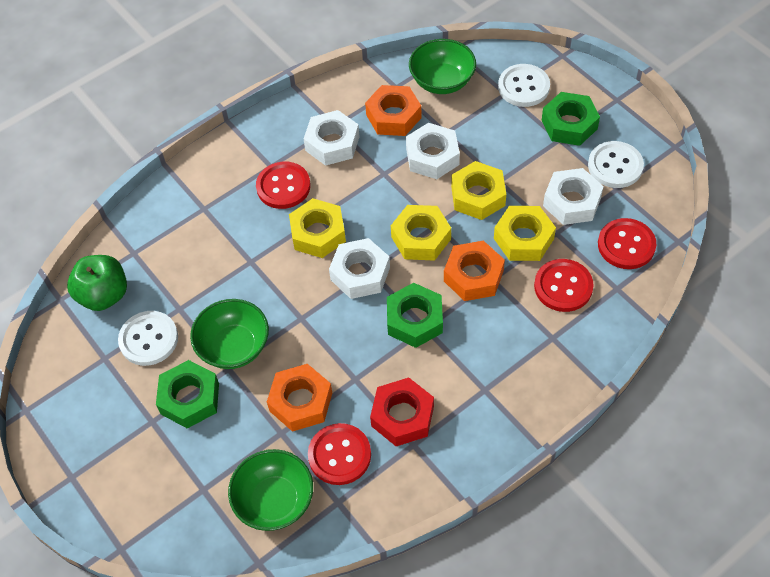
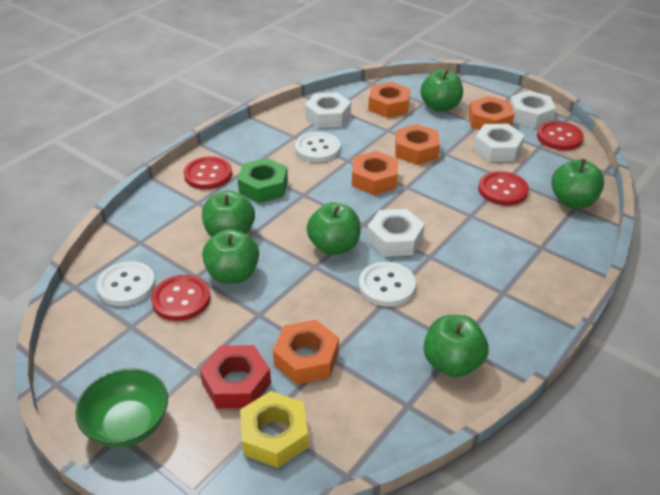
green apple: [67,255,127,311] = 1 -> [202,190,255,237] [202,229,259,284] [307,202,360,255] [420,70,463,112] [423,315,489,377] [551,159,604,209] = 6
green bowl: [190,299,269,369] [228,449,313,531] [409,39,476,94] = 3 -> [75,368,168,448] = 1
green nut: [156,360,219,429] [387,283,443,348] [542,92,600,146] = 3 -> [238,158,288,203] = 1
orange nut: [267,364,332,432] [365,85,421,136] [444,241,505,301] = 3 -> [273,320,339,384] [352,151,398,195] [368,82,410,118] [395,124,440,165] [468,96,514,130] = 5
yellow nut: [289,198,346,258] [391,205,451,261] [451,161,506,220] [494,206,556,261] = 4 -> [240,391,308,468] = 1

